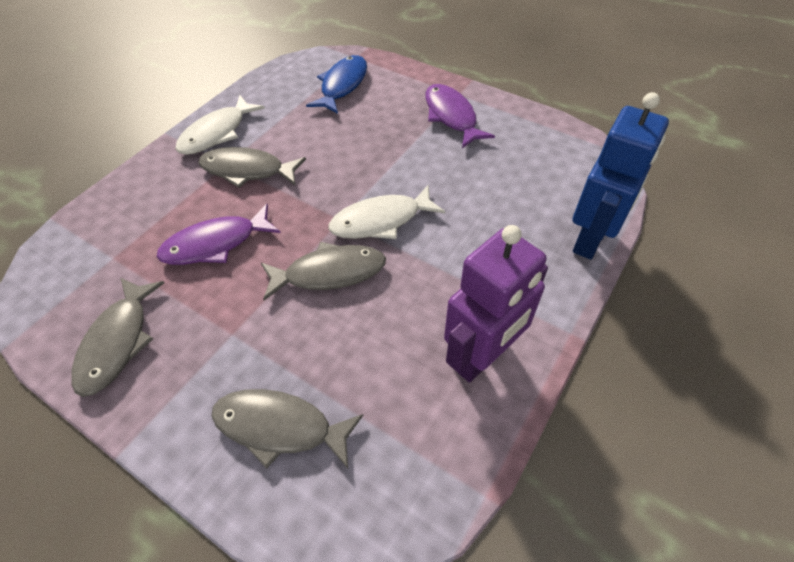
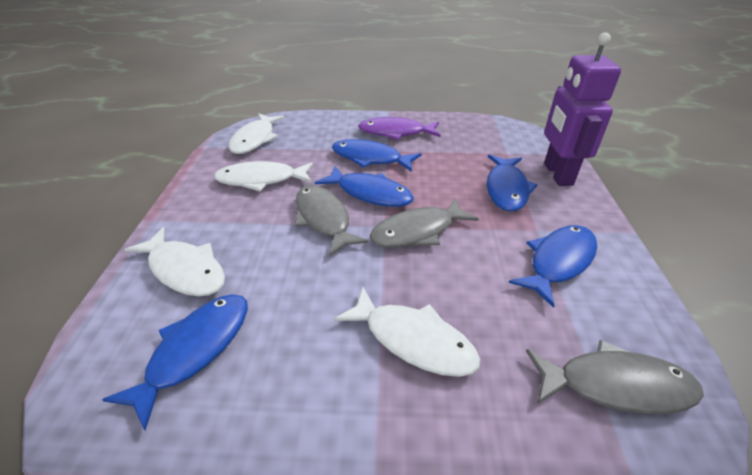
blue fish: [306,55,367,114] = 1 -> [102,294,248,430] [315,166,414,207] [332,139,421,172] [487,155,538,212] [509,225,597,308] = 5
blue robot: [573,92,669,259] = 1 -> none = 0
grey fish: [71,277,164,397] [199,147,306,188] [212,389,363,469] [261,242,386,300] = 4 -> [295,185,369,257] [369,198,479,247] [526,340,704,414] = 3
purple fish: [157,204,281,265] [425,84,495,148] = 2 -> [358,117,441,140] = 1
white fish: [175,95,265,155] [329,184,445,239] = 2 -> [124,227,225,297] [214,161,313,191] [229,113,285,154] [334,287,480,377] = 4

